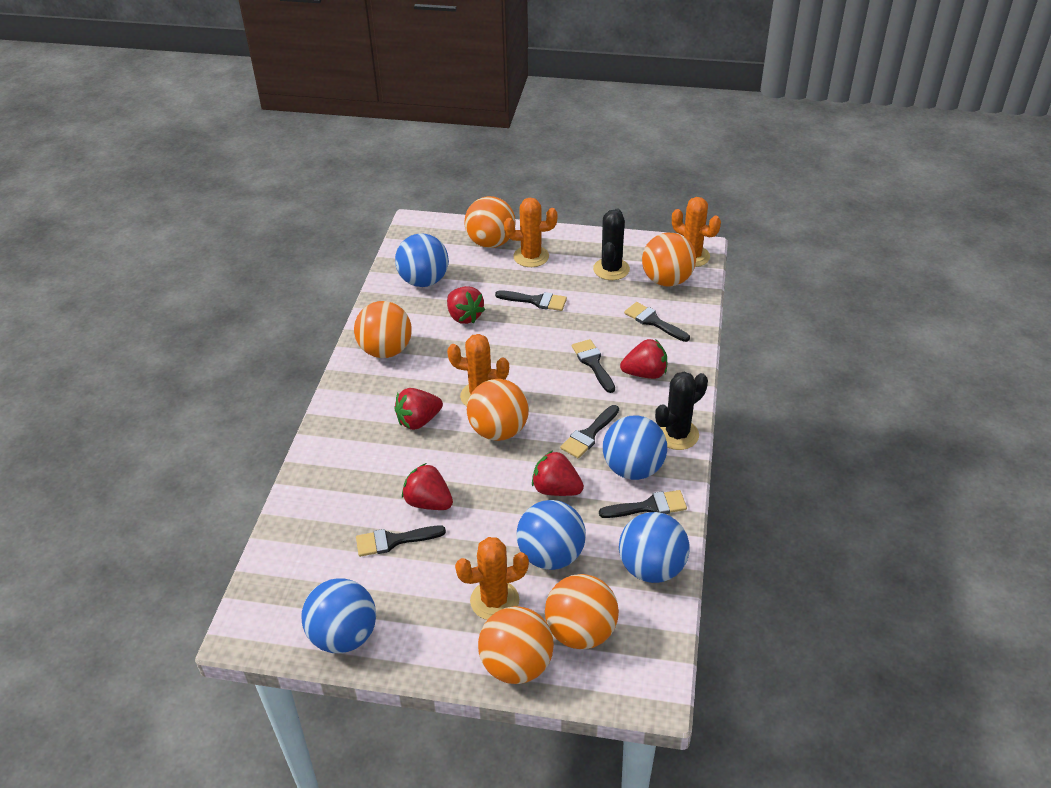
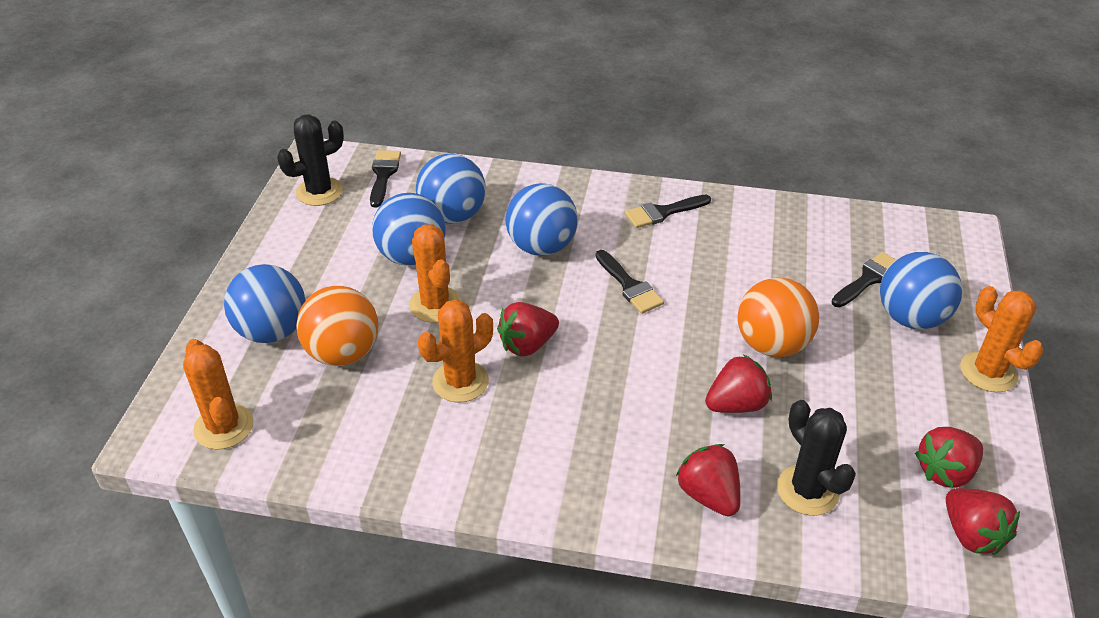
black brush: [356,526,446,557] [495,290,567,311] [560,405,619,458] [572,339,615,393] [599,490,687,518] [624,302,690,342] = 6 -> [370,150,401,207] [596,250,664,314] [625,195,711,228] [832,252,896,307] = 4
orange ball: [354,301,412,358] [464,196,516,248] [467,379,529,441] [478,606,554,684] [545,574,619,649] [642,233,696,287] = 6 -> [296,286,378,366] [738,277,819,357] = 2

